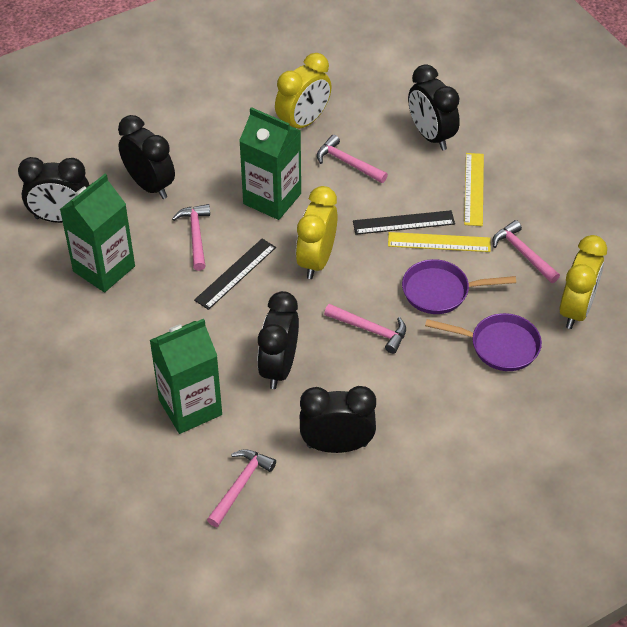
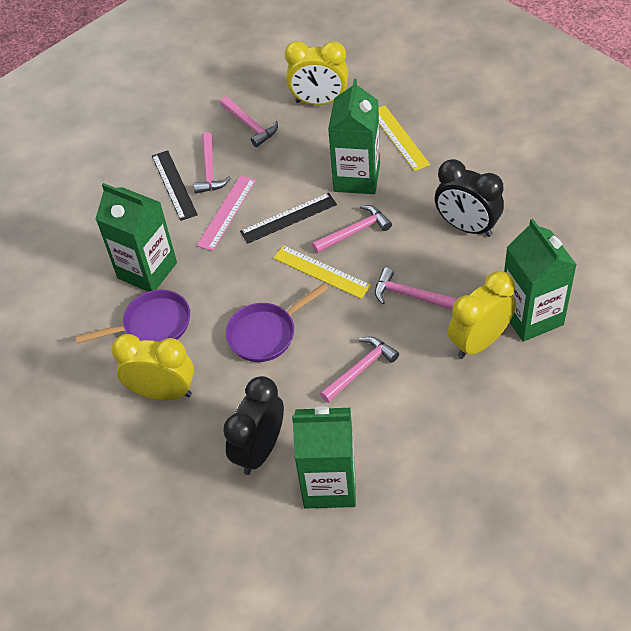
black clock: [18,157,89,223] [118,115,175,199] [257,291,299,389] [300,386,376,453] [408,64,460,150] = 5 -> [223,376,284,475] [435,159,504,237] = 2
green carton: [60,174,135,292] [150,319,222,434] [239,107,301,220] = 3 -> [96,183,177,291] [292,406,356,508] [328,79,380,194] [504,219,577,342] = 4
pink ruler: none = 0 -> [197,176,256,251] = 1

